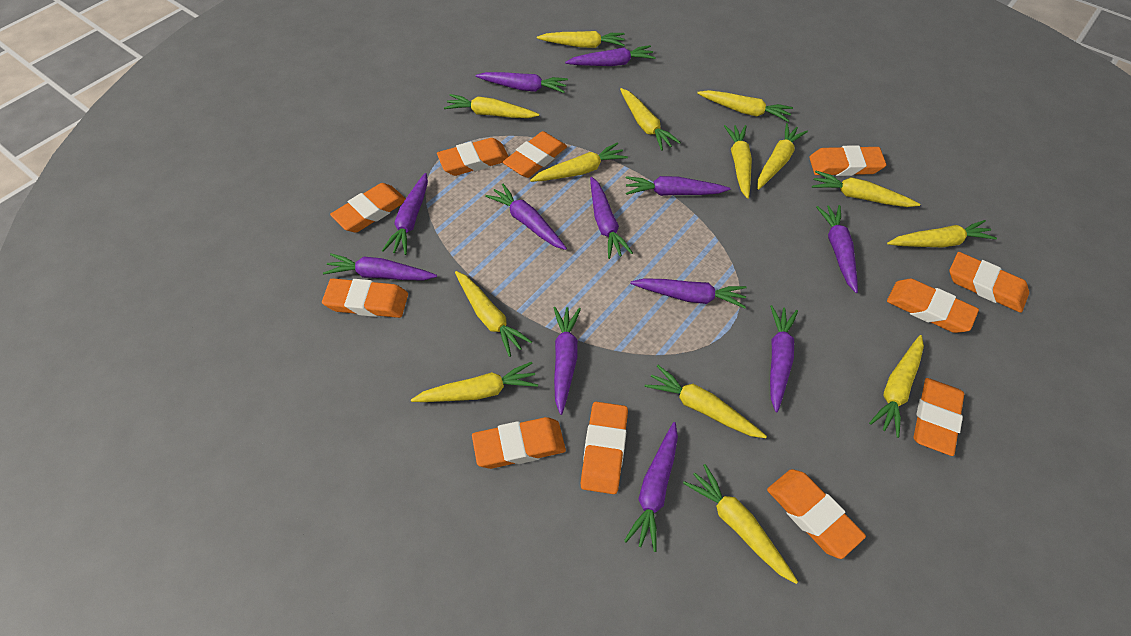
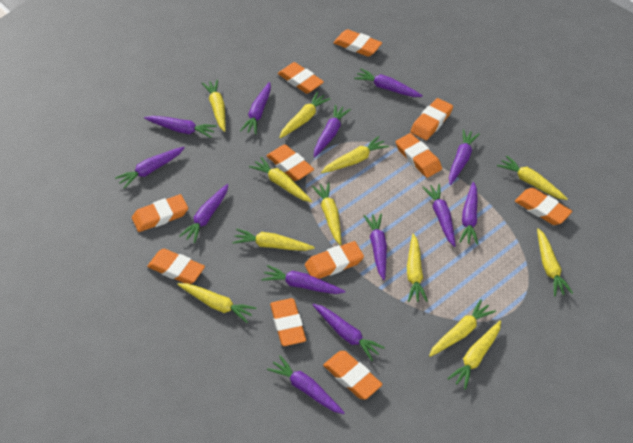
purple carrot: [323,253,437,280] [382,173,428,255] [476,72,568,93] [485,184,567,250] [554,307,581,415] [565,45,656,66] [590,177,633,259] [624,422,678,552] [626,176,730,196] [630,278,746,308] [770,305,798,412] [816,205,858,293] = 12 -> [115,147,185,189] [144,116,217,138] [179,184,228,243] [240,82,271,134] [261,265,345,294] [267,355,345,414] [312,304,385,361] [314,105,351,157] [354,69,423,97] [363,213,387,280] [422,184,456,247] [449,129,480,185] [459,182,478,245] = 13
yellow carrot: [411,362,538,402] [444,94,539,118] [455,271,532,357] [530,143,628,182] [537,31,625,48] [620,88,681,151] [645,365,767,438] [683,464,798,584] [697,90,793,122] [724,125,752,199] [757,123,808,189] [812,171,920,207] [869,335,924,438] [887,220,997,247] = 14 -> [177,283,256,323] [202,80,226,132] [232,229,315,251] [249,157,312,202] [279,92,331,138] [312,182,341,245] [321,136,389,173] [407,233,428,302] [429,299,496,357] [447,321,501,389] [497,156,568,200] [537,228,573,296] = 12

